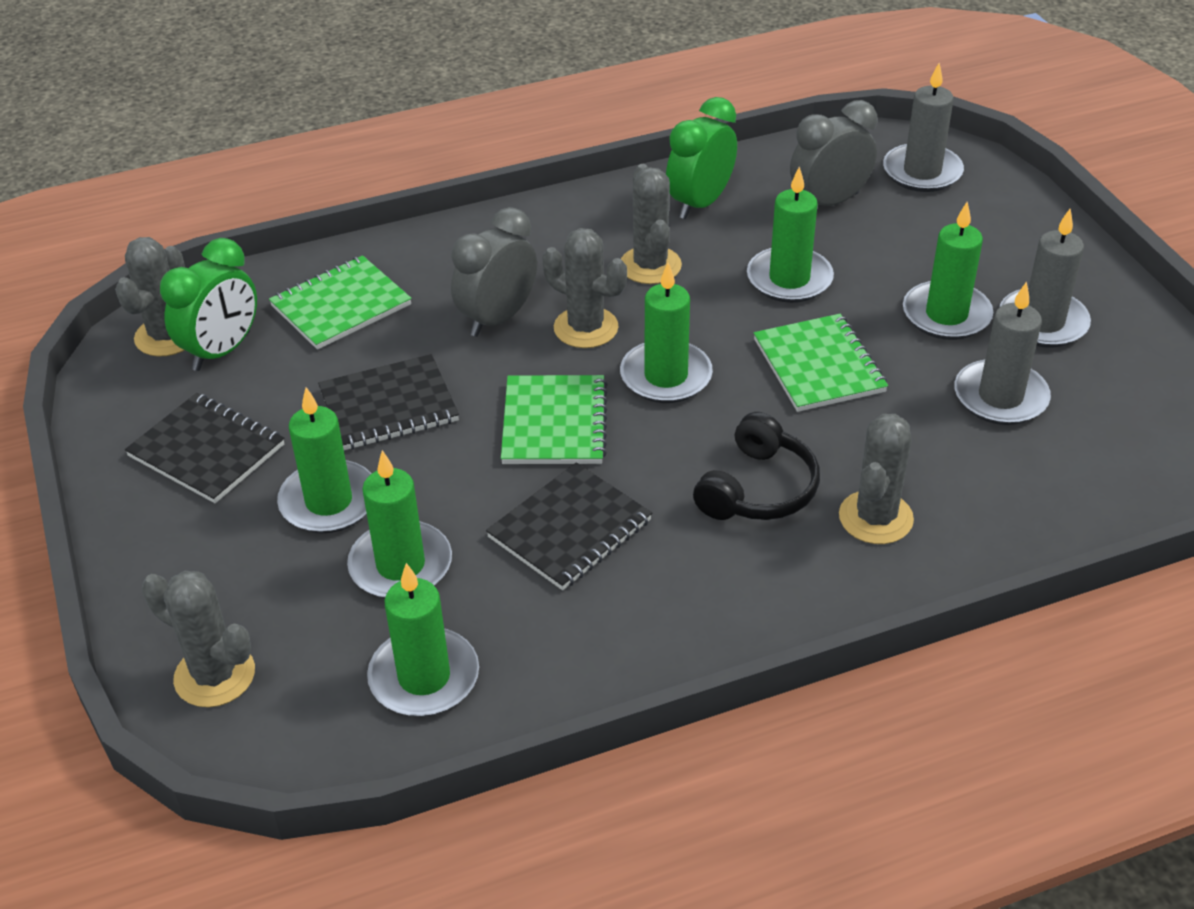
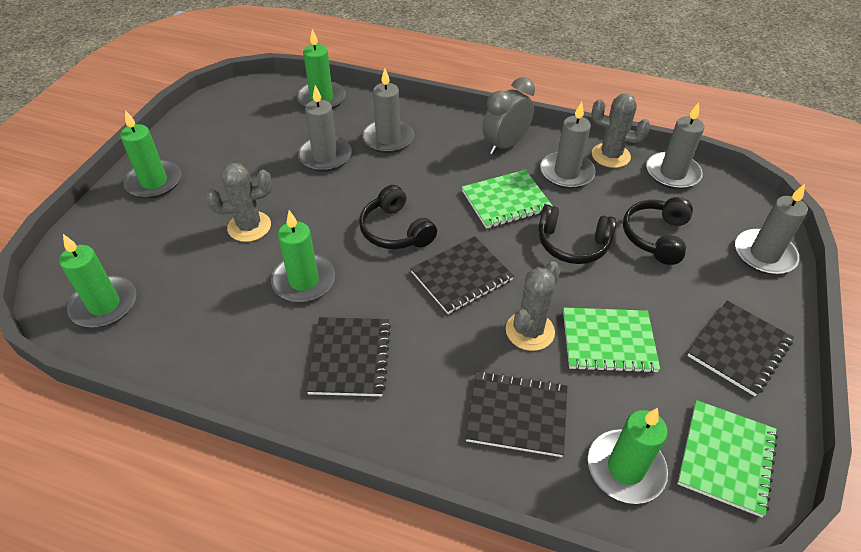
black headphones: [693,412,820,520] = 1 -> [359,185,437,249] [538,205,616,264] [623,197,693,265] = 3
black notebook: [125,393,284,503] [318,354,459,450] [486,463,652,590] = 3 -> [306,317,391,396] [410,236,514,314] [466,371,568,457] [687,301,794,396] = 4
green candle: [277,387,372,533] [347,450,452,598] [367,563,479,716] [620,263,713,403] [747,166,834,303] [903,202,993,340] = 6 -> [59,234,136,328] [120,110,181,199] [271,210,335,302] [296,29,346,109] [588,408,668,504] = 5
green clock: [160,238,257,371] [666,97,737,219] = 2 -> none = 0
grey cactus: [115,237,185,356] [142,571,255,707] [542,228,627,348] [621,164,682,284] [839,414,914,544] = 5 -> [205,163,272,242] [506,261,561,351] [592,94,651,168] = 3
grey candle: [883,63,964,192] [954,281,1051,425] [1000,209,1091,348] = 3 -> [298,85,352,172] [362,68,414,153] [540,102,595,189] [646,102,704,189] [735,184,808,275] = 5
grey clock: [451,207,537,337] [790,100,878,206] = 2 -> [483,77,535,155] = 1

